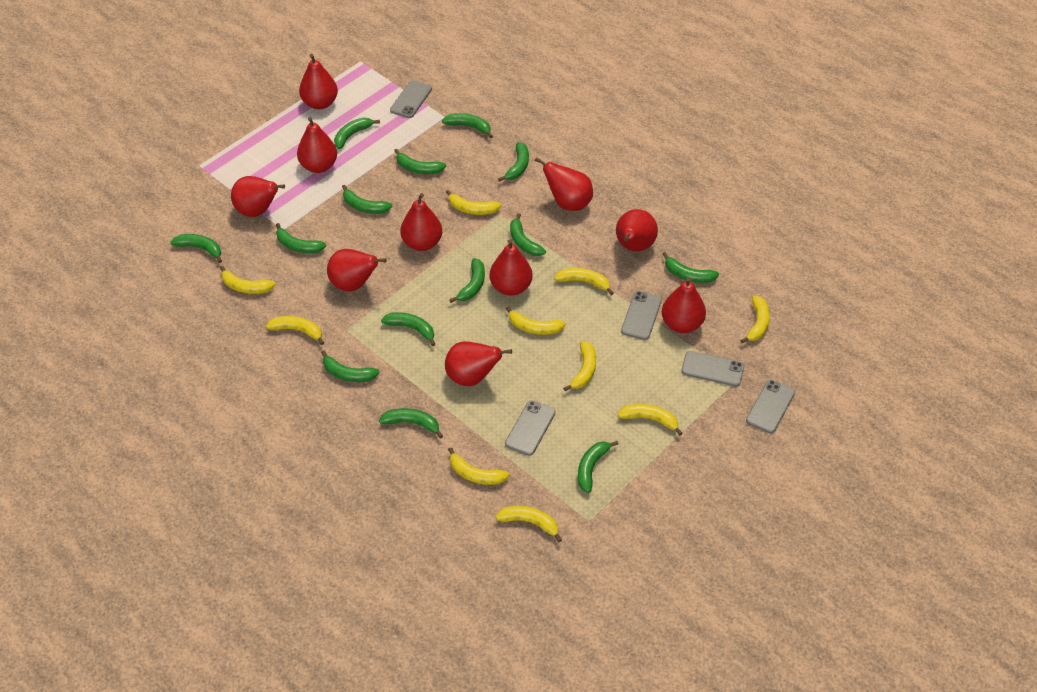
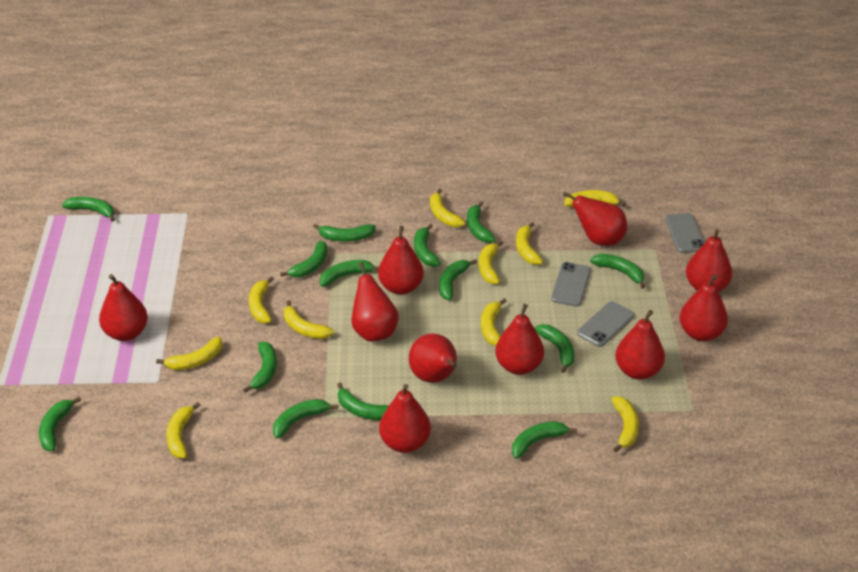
grey phone: [390,80,432,118] [505,400,556,456] [621,291,662,340] [681,351,744,387] [746,380,795,433] = 5 -> [551,262,591,307] [577,301,634,347] [665,213,705,253] = 3

